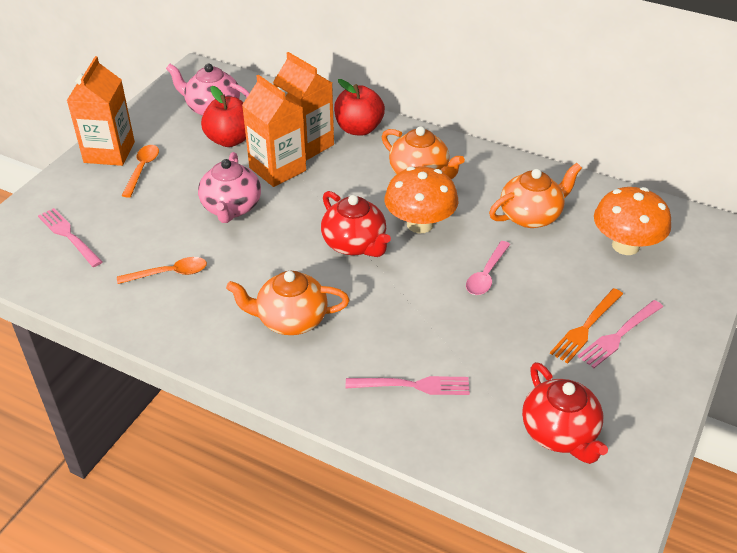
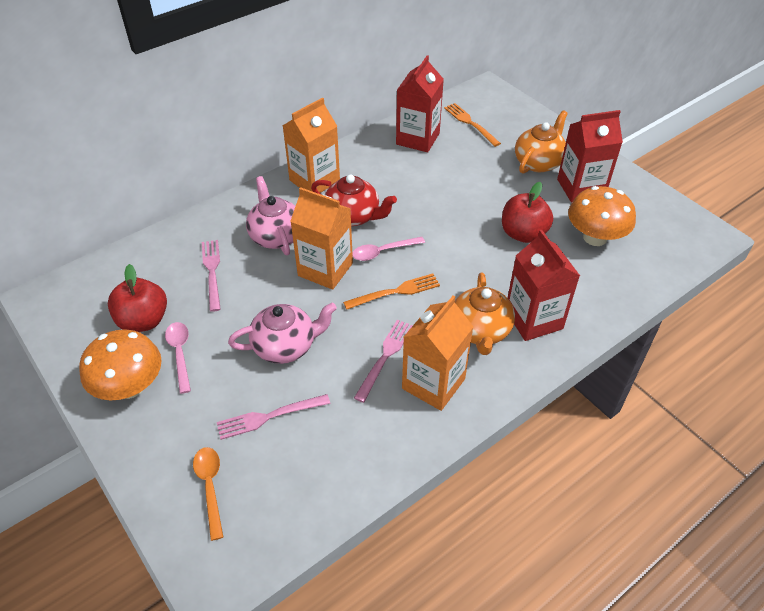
orange fork: [550,288,623,363] = 1 -> [343,273,440,310] [444,103,501,147] = 2
orange spoon: [117,257,207,284] [122,145,159,198] = 2 -> [193,447,223,541] = 1
orange teapot: [226,271,350,335] [382,126,465,179] [489,163,582,228] = 3 -> [455,272,515,355] [515,110,568,174] = 2
pink spoon: [466,241,510,295] = 1 -> [165,322,191,394] [352,237,425,261] = 2
red carton: none = 0 -> [396,55,444,152] [508,230,580,341] [557,110,623,202] = 3
red teapot: [321,191,391,257] [522,362,608,464] = 2 -> [311,174,397,226] = 1

